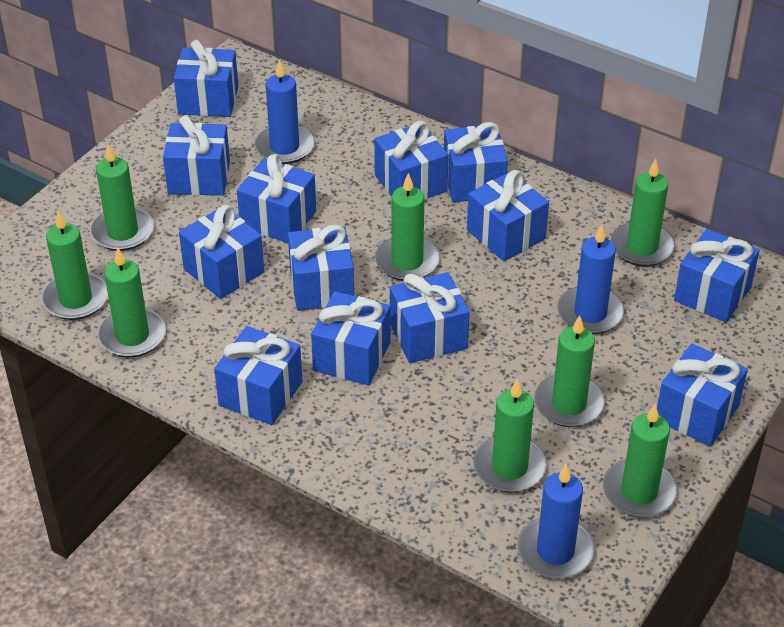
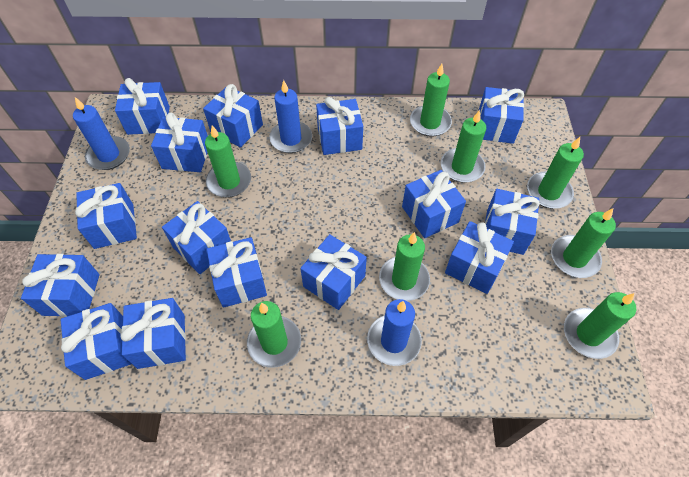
blue gift: [163,115,230,196] [174,40,239,117] [179,205,264,299] [214,326,302,425] [237,154,316,243] [288,225,354,311] [311,291,391,385] [374,121,449,200] [390,272,470,363] [444,122,508,202] [467,170,549,261] [657,344,748,446] [674,229,760,322] = 13 -> [21,254,100,317] [61,303,131,380] [75,183,137,249] [115,78,170,135] [120,298,186,369] [151,113,208,172] [162,201,231,274] [203,84,263,148] [207,237,267,308] [300,234,367,310] [316,97,363,155] [402,170,466,238] [445,221,514,294] [478,87,524,144] [485,189,540,255] = 15

